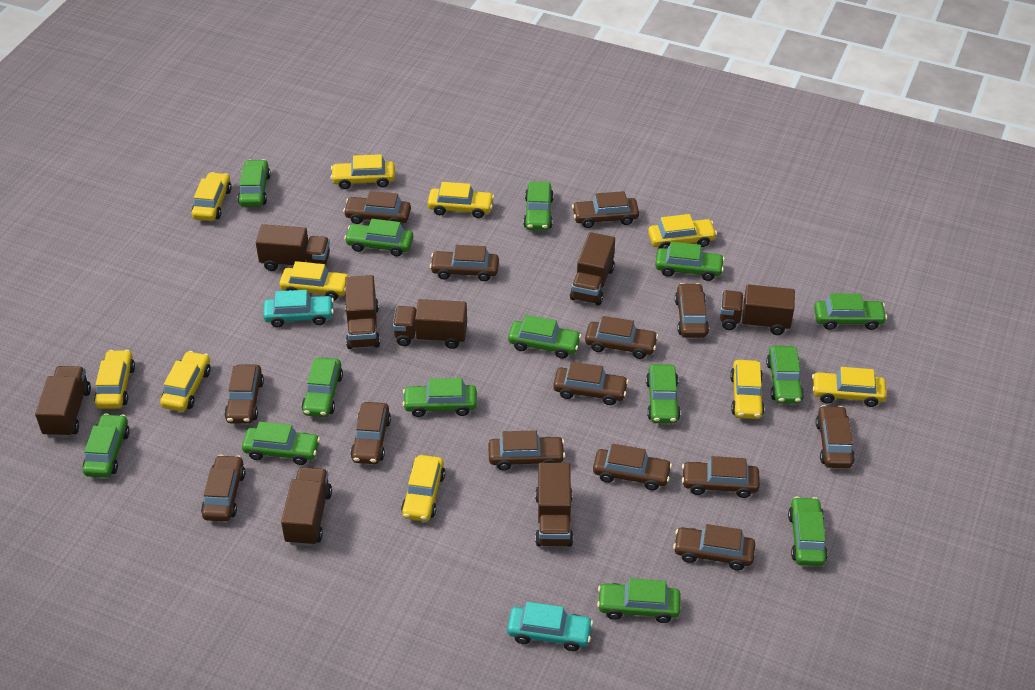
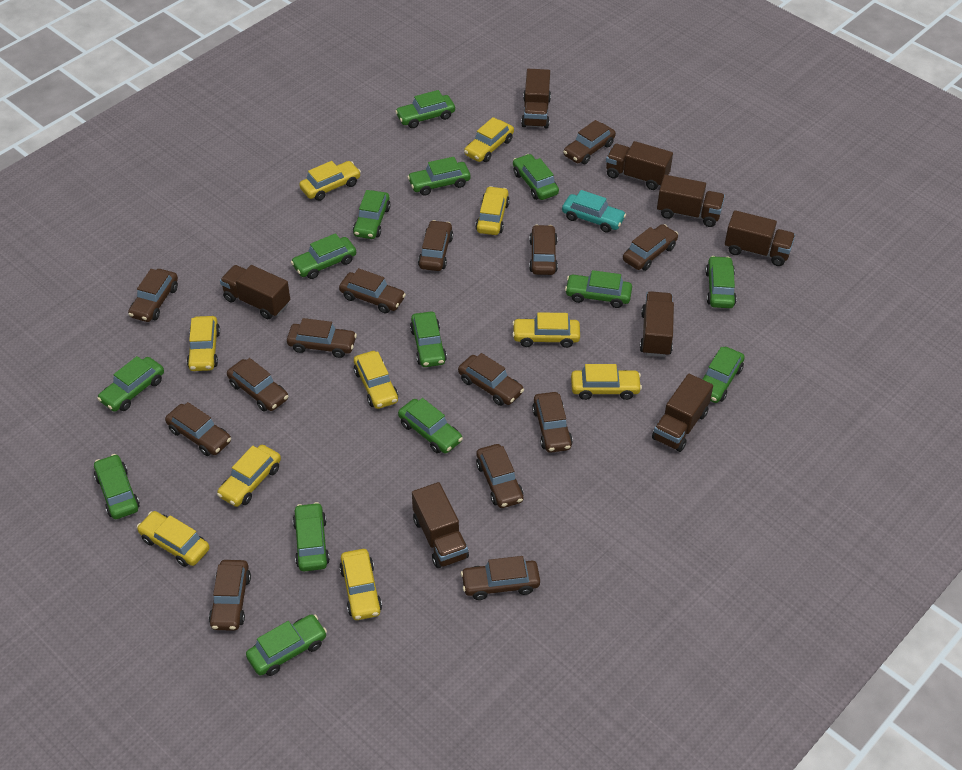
turquoise car: [263,290,334,327] [507,602,593,651] = 2 -> [562,190,626,233] = 1

